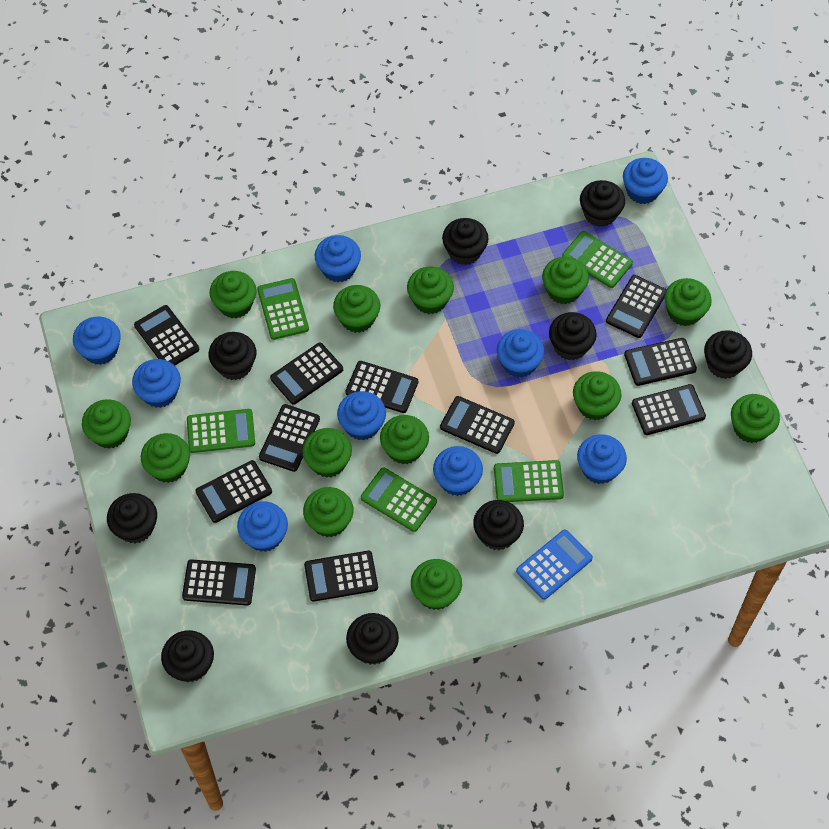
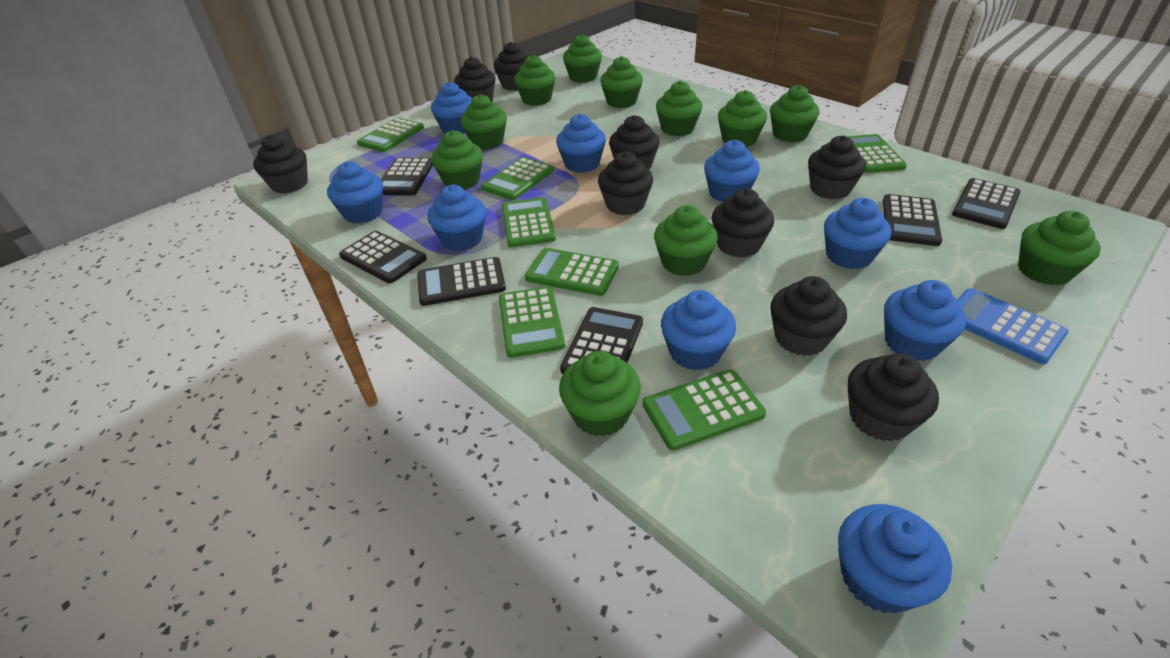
black calculator: [134,305,199,366] [182,559,256,606] [196,460,272,523] [259,404,320,472] [270,343,343,405] [304,551,378,602] [345,361,418,413] [440,396,515,454] [606,275,666,338] [624,338,697,386] [632,384,706,435] = 11 -> [339,231,427,283] [381,158,433,196] [417,257,506,306] [560,307,643,374] [883,194,942,246] [952,178,1020,229] = 6
green calculator: [187,409,255,453] [257,278,309,340] [361,467,437,532] [494,460,564,502] [562,231,633,288] = 5 -> [357,118,424,152] [481,157,554,200] [499,286,565,358] [502,197,556,247] [525,248,619,296] [643,369,766,451] [846,134,907,173] = 7
green cupcake: [82,399,131,449] [141,433,190,483] [210,271,256,318] [302,428,352,478] [303,487,354,537] [333,285,380,333] [380,415,429,464] [407,266,454,314] [411,559,462,610] [542,257,589,304] [573,371,622,420] [664,278,712,326] [731,394,780,443] = 13 -> [432,130,483,189] [460,94,507,150] [514,55,555,106] [559,351,641,436] [563,34,602,83] [600,56,643,108] [654,205,718,276] [656,81,702,136] [718,90,767,147] [770,85,820,142] [1018,211,1101,285] = 11

